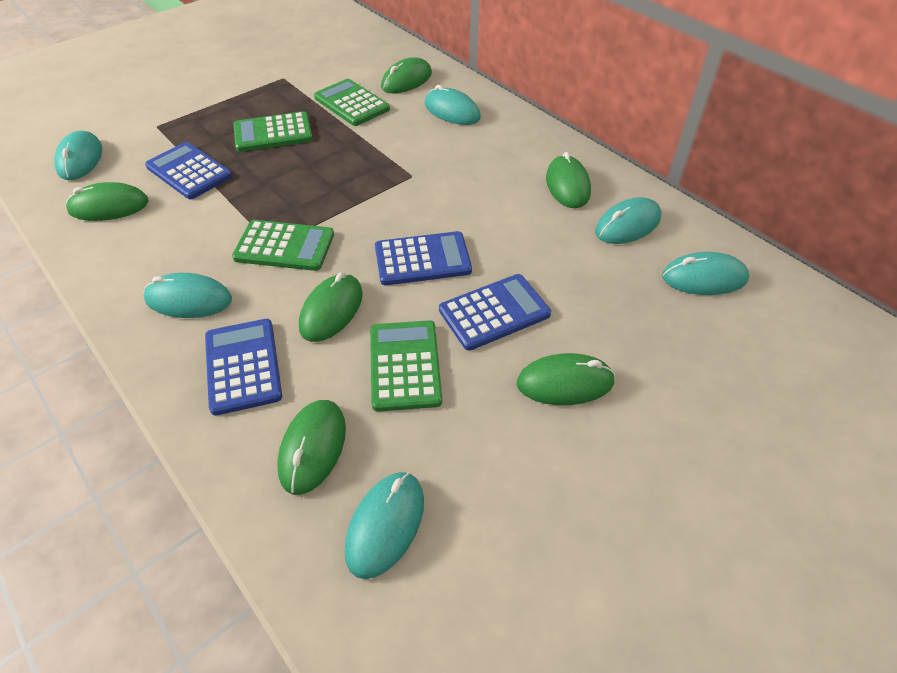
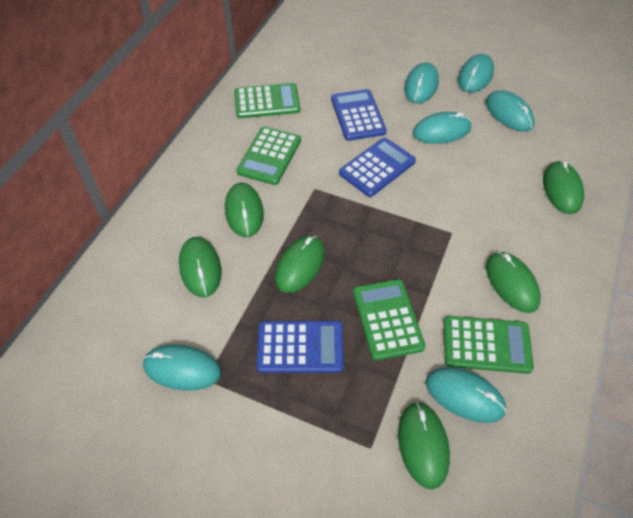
blue calculator: [145,142,232,200] [205,319,282,416] [375,231,472,285] [439,274,551,351] = 4 -> [256,321,344,373] [331,89,387,141] [339,138,416,197] = 3

